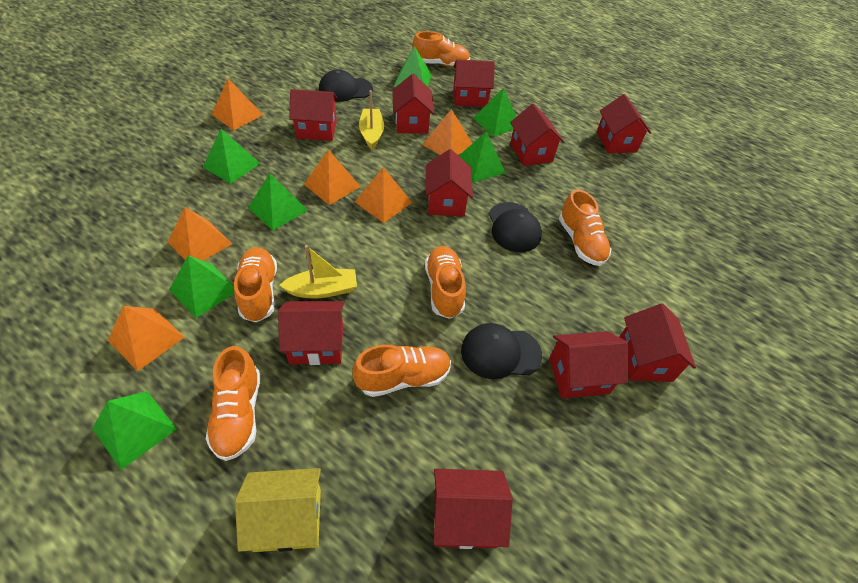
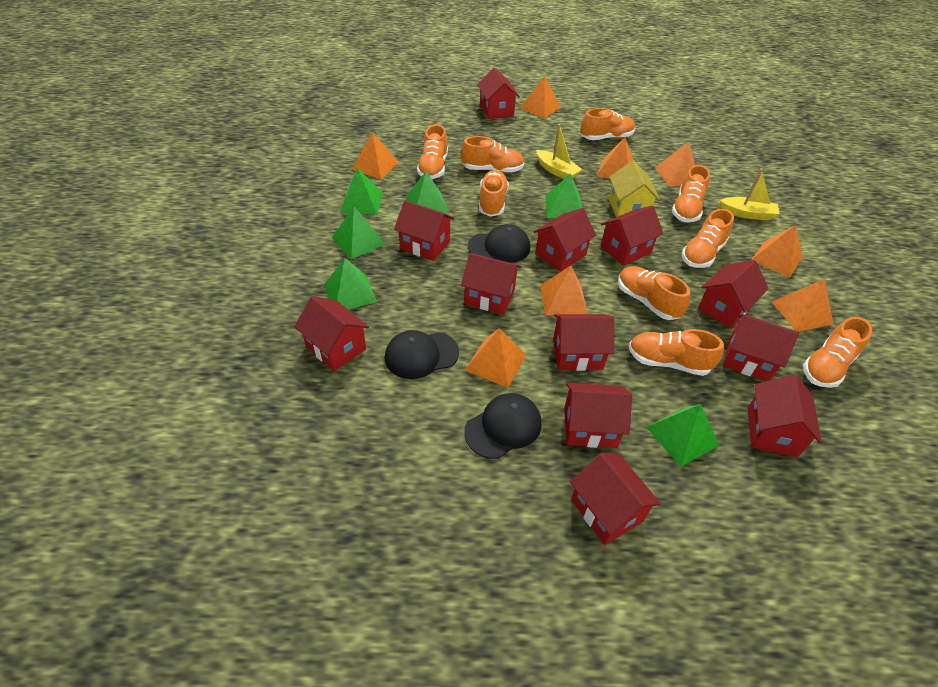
green pyramid: [92,391,177,470] [169,255,234,318] [203,129,261,184] [248,173,308,231] [394,46,432,87] [459,131,506,182] [473,88,517,137] = 7 -> [324,258,377,309] [332,206,385,259] [340,167,383,215] [406,171,449,214] [546,173,582,218] [647,404,719,467] = 6
orange pyramid: [108,306,185,371] [168,207,232,261] [211,79,263,130] [304,149,361,205] [355,167,412,223] [422,109,472,155] = 6 -> [352,132,399,179] [465,328,526,388] [520,76,561,119] [540,266,588,316] [596,138,634,179] [655,142,695,187] [751,225,803,278] [772,279,833,332] = 8
orange shoe: [206,346,260,461] [234,247,277,322] [352,344,451,397] [412,31,470,67] [425,246,466,319] [559,189,611,266] = 6 -> [417,124,448,179] [461,136,524,173] [479,170,509,217] [580,108,635,140] [618,266,690,320] [629,329,724,376] [672,165,710,222] [682,209,734,268] [803,317,872,388] = 9
red house: [278,301,344,365] [289,89,338,141] [392,74,434,134] [425,149,473,217] [433,469,513,549] [453,60,495,107] [510,104,564,166] [549,331,628,399] [596,94,651,154] [620,303,696,382] = 10 -> [294,296,369,371] [394,200,455,261] [461,253,521,315] [477,68,520,119] [533,208,596,272] [553,314,614,371] [564,383,632,448] [570,453,661,545] [600,205,663,266] [698,260,769,329] [723,314,799,381] [748,374,822,457] = 12

